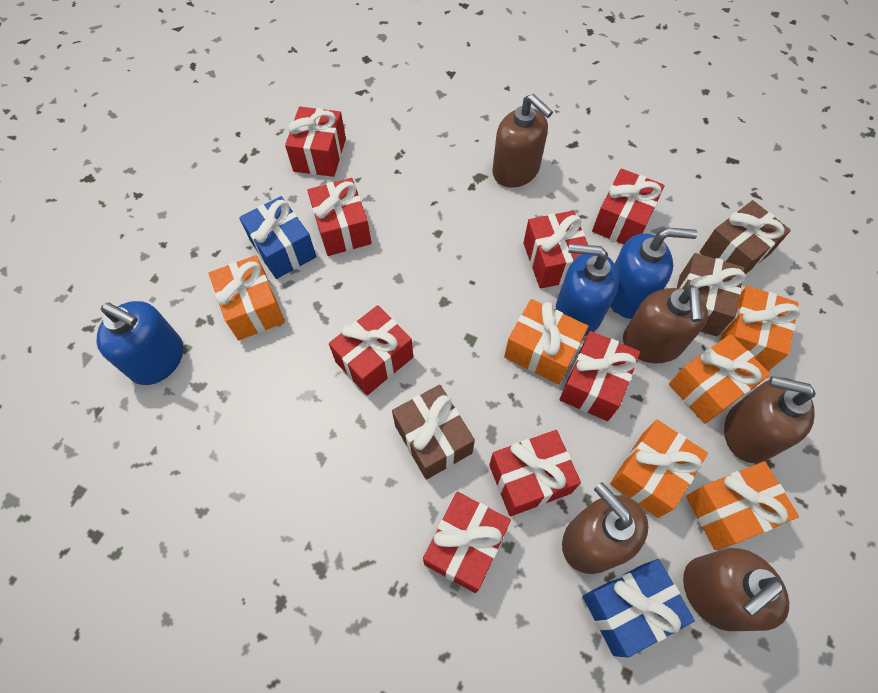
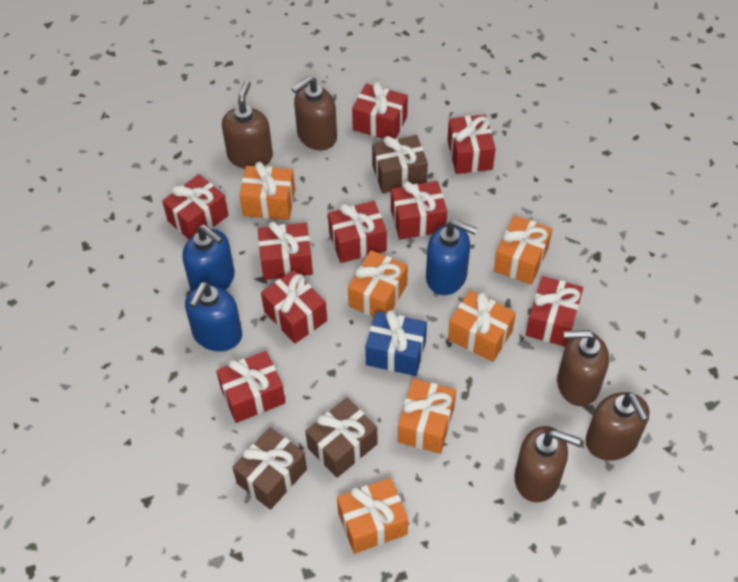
blue gift: [239,196,317,279] [583,559,695,658] = 2 -> [365,310,427,376] = 1
red gift: [285,107,346,177] [307,178,371,256] [329,305,413,395] [423,492,511,593] [489,430,581,516] [523,211,588,289] [559,331,640,421] [592,169,665,245] = 8 -> [162,174,228,239] [216,351,285,423] [258,221,313,280] [261,270,327,344] [328,201,387,263] [352,82,408,139] [391,181,447,239] [447,114,496,174] [526,276,583,347] = 9

